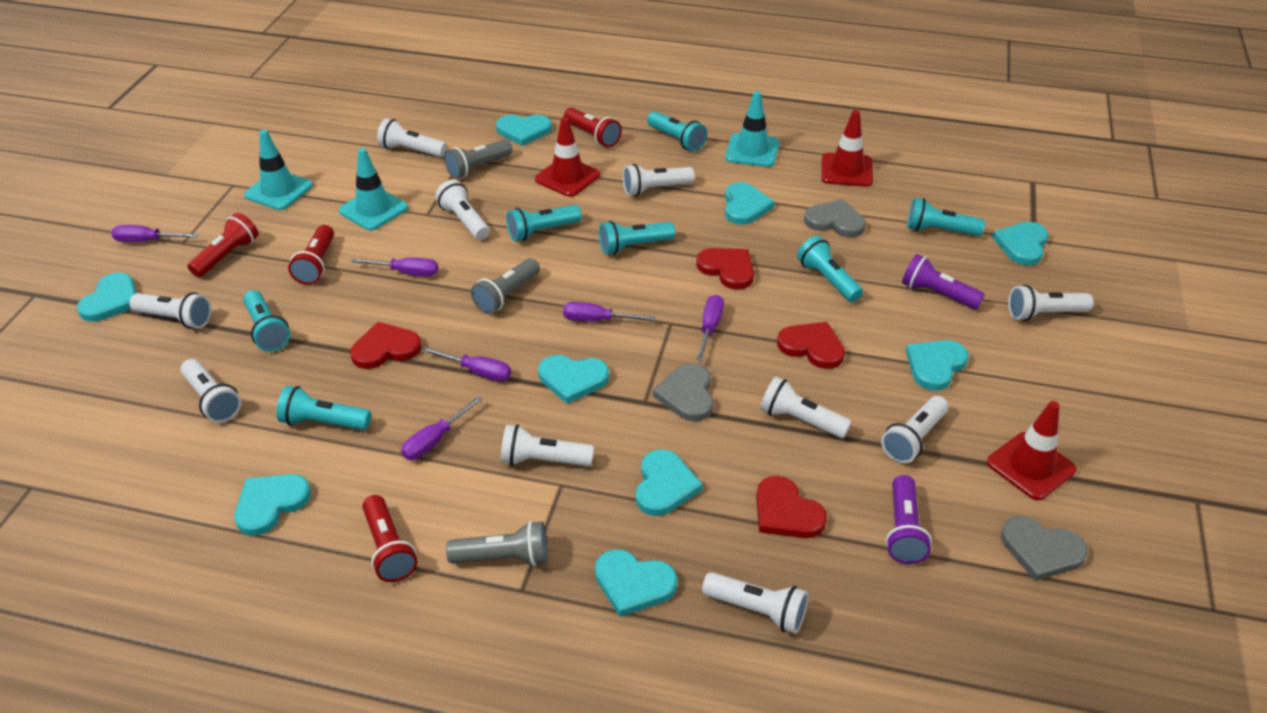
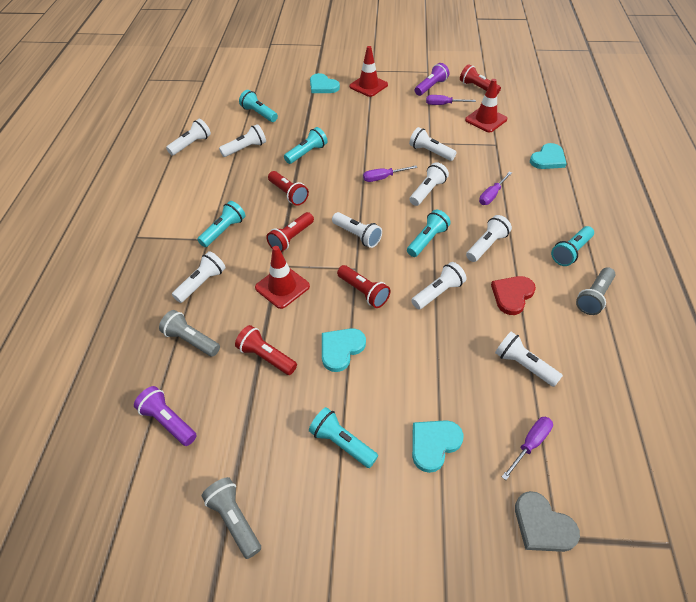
grey heart: [653,363,714,422] [804,199,866,237] [1001,516,1088,581] = 3 -> [515,491,580,552] = 1
purple screwdriver: [111,225,198,242] [351,258,438,276] [401,396,483,460] [422,347,511,381] [563,302,655,322] [696,295,724,361] = 6 -> [363,165,417,182] [426,95,476,105] [479,171,512,205] [502,417,553,480] = 4
red flashlight: [187,213,258,277] [288,225,334,285] [362,495,418,582] [564,108,622,148] = 4 -> [235,325,297,375] [266,212,314,252] [268,171,309,206] [337,265,390,308] [460,64,501,95] = 5
red heart: [350,322,421,369] [696,248,754,290] [756,476,827,538] [777,322,845,369] = 4 -> [491,276,536,315] = 1
turquoise flashlight: [243,290,290,352] [277,386,371,430] [506,205,582,241] [599,221,675,255] [647,111,707,152] [797,236,863,302] [907,198,985,236] = 7 -> [197,201,245,247] [239,90,278,122] [284,127,328,164] [309,407,378,468] [407,210,451,257] [551,226,594,266] = 6
turquoise heart: [77,273,136,322] [234,474,311,536] [496,115,552,146] [538,355,609,404] [595,549,678,617] [636,449,702,516] [725,182,775,225] [906,340,969,391] [992,222,1049,266] = 9 -> [310,73,340,93] [322,328,366,372] [412,420,464,473] [530,143,567,169] = 4
turquoise traffic cone: [244,130,313,210] [339,148,408,231] [725,91,779,167] = 3 -> none = 0
white flashlight: [129,292,212,329] [181,359,241,423] [377,118,447,157] [435,180,490,240] [501,425,594,466] [623,164,695,196] [702,572,808,634] [760,377,852,438] [881,396,948,463] [1008,285,1094,321] = 10 -> [166,119,211,156] [172,251,226,303] [219,124,266,157] [332,212,382,248] [409,127,457,161] [410,162,449,206] [411,262,467,309] [466,215,512,262] [495,332,563,387] = 9

